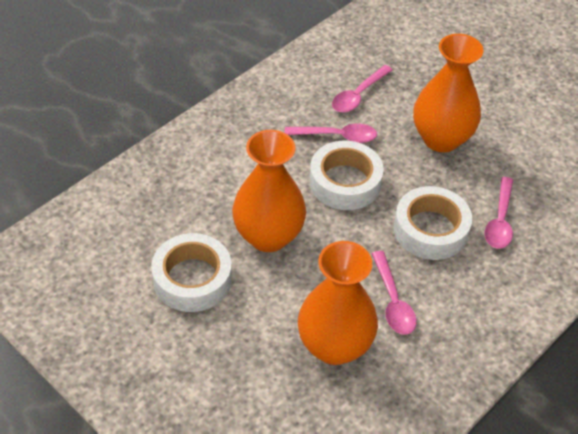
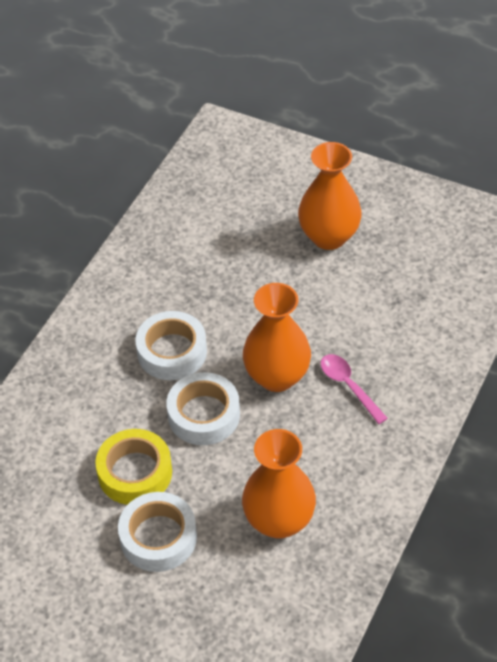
pink spoon: [285,123,377,143] [332,65,392,113] [371,251,417,335] [485,177,513,249] = 4 -> [321,354,388,424] = 1
yellow tape: none = 0 -> [95,429,172,505] = 1

